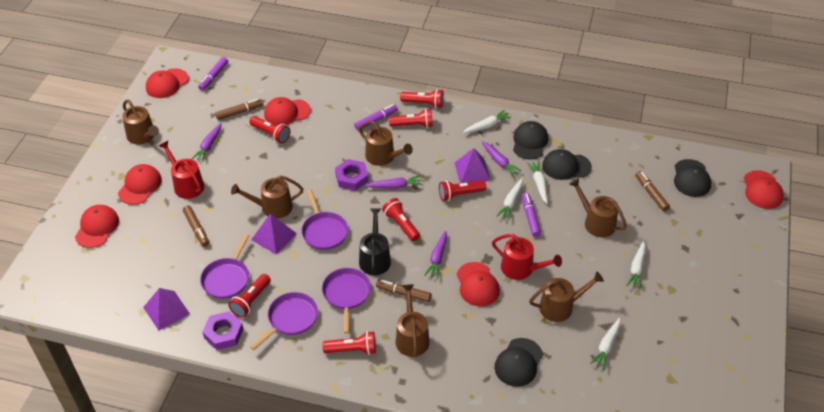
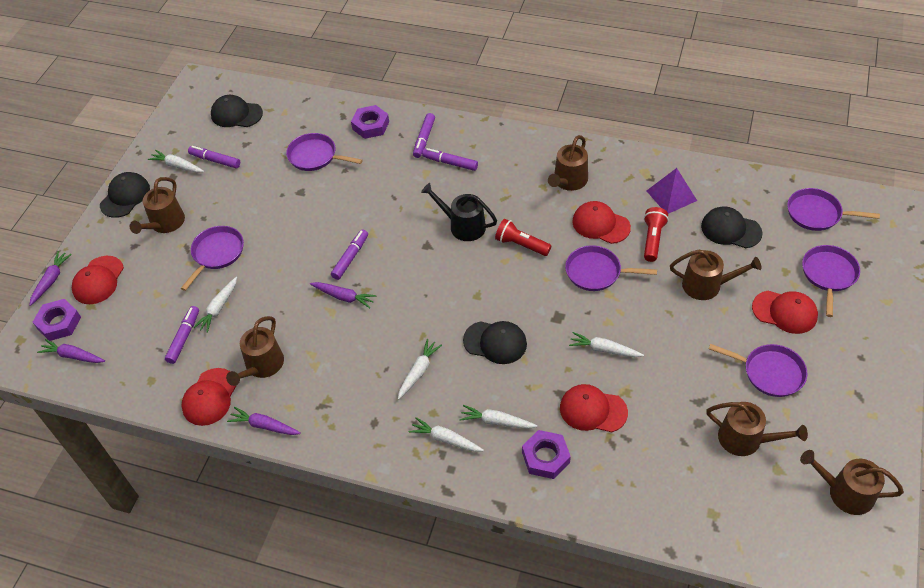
brown marker: [183,205,209,247] [215,99,263,120] [376,279,431,302] [635,171,670,212] = 4 -> none = 0
purple marker: [198,57,228,91] [354,104,398,131] [522,193,541,237] = 3 -> [165,306,199,364] [188,146,240,168] [331,229,368,280] [413,113,435,158] [422,148,478,171] = 5
purple nut: [202,311,243,350] [335,159,369,191] = 2 -> [33,299,81,341] [351,105,389,139] [522,430,571,479] = 3
purple pan: [200,234,250,299] [250,292,318,350] [301,190,348,250] [322,268,371,334] = 4 -> [181,226,244,291] [286,133,363,171] [565,245,657,291] [709,344,808,397] [787,188,880,231] [802,245,860,317] = 6
purple pyramid: [143,288,190,331] [251,213,297,254] [454,148,491,183] = 3 -> [647,168,697,214] = 1
red cap: [75,205,119,248] [118,164,162,205] [146,68,189,98] [264,97,311,125] [457,262,500,307] [744,170,784,209] = 6 -> [72,256,124,304] [181,368,237,426] [560,384,628,432] [572,201,631,244] [752,291,818,334] = 5
red flashlight: [229,274,271,318] [249,116,290,143] [323,331,376,355] [382,198,420,241] [389,108,433,128] [400,89,444,108] [439,180,486,201] = 7 -> [495,219,551,256] [644,207,669,262] = 2
red watering can: [159,141,204,199] [492,234,562,280] = 2 -> none = 0
white carrot: [463,110,511,133] [497,178,523,220] [527,161,547,204] [590,318,621,370] [626,241,646,289] = 5 -> [148,150,204,173] [193,277,237,333] [398,339,442,399] [409,417,484,452] [459,405,537,429] [569,332,644,357] = 6

